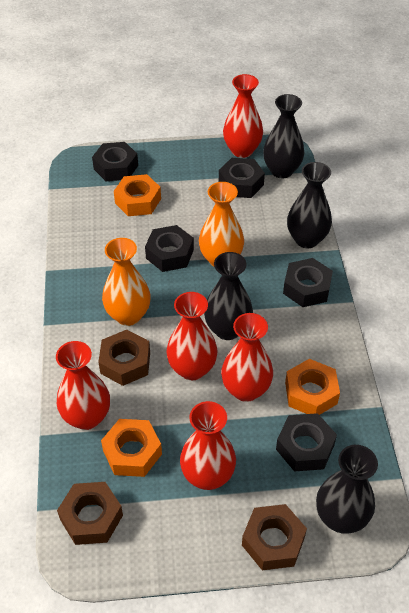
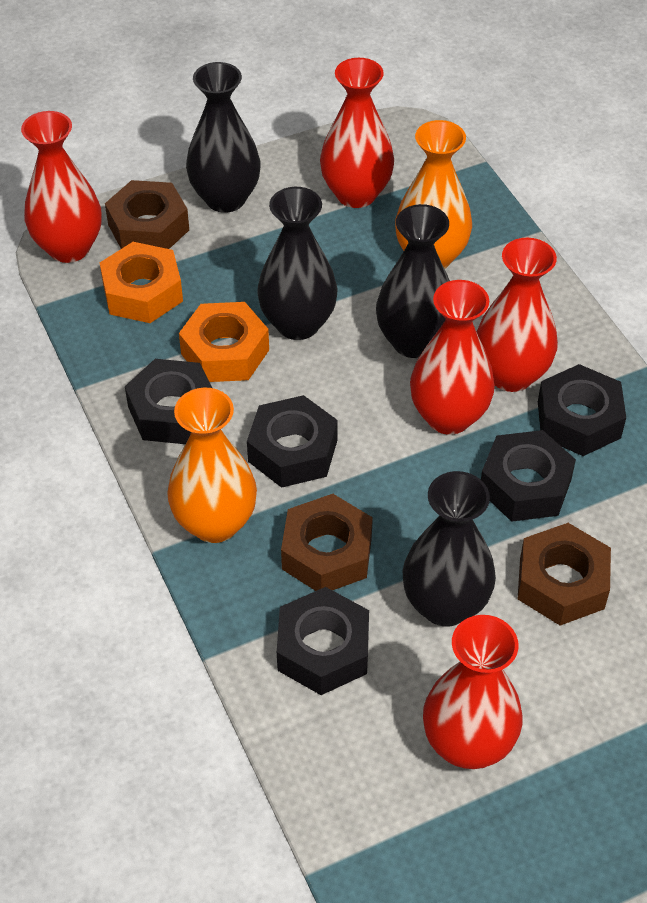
orange nut: [101,419,162,477] [114,174,161,216] [285,359,340,415] = 3 -> [100,242,183,323] [179,302,269,382] = 2

